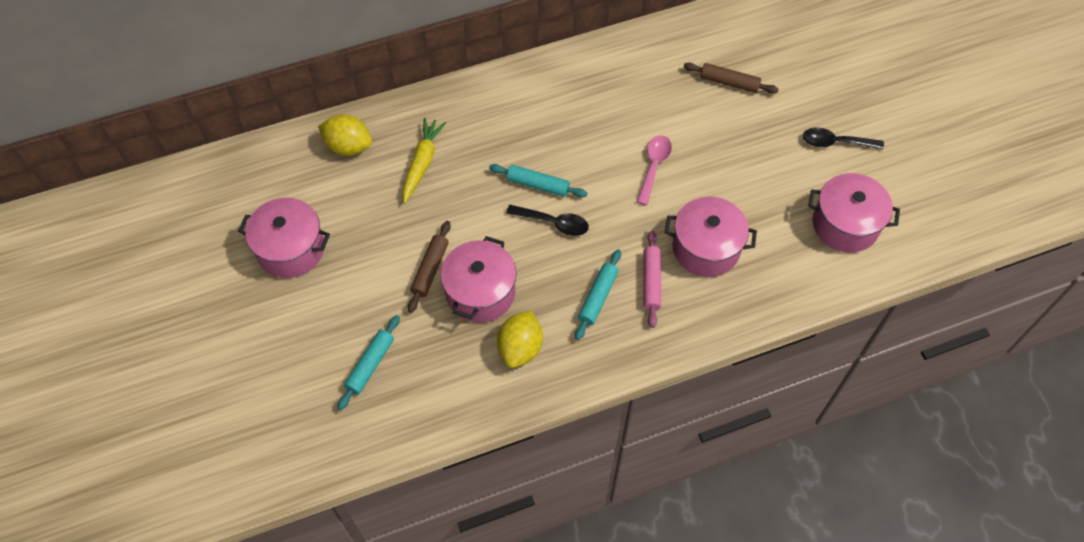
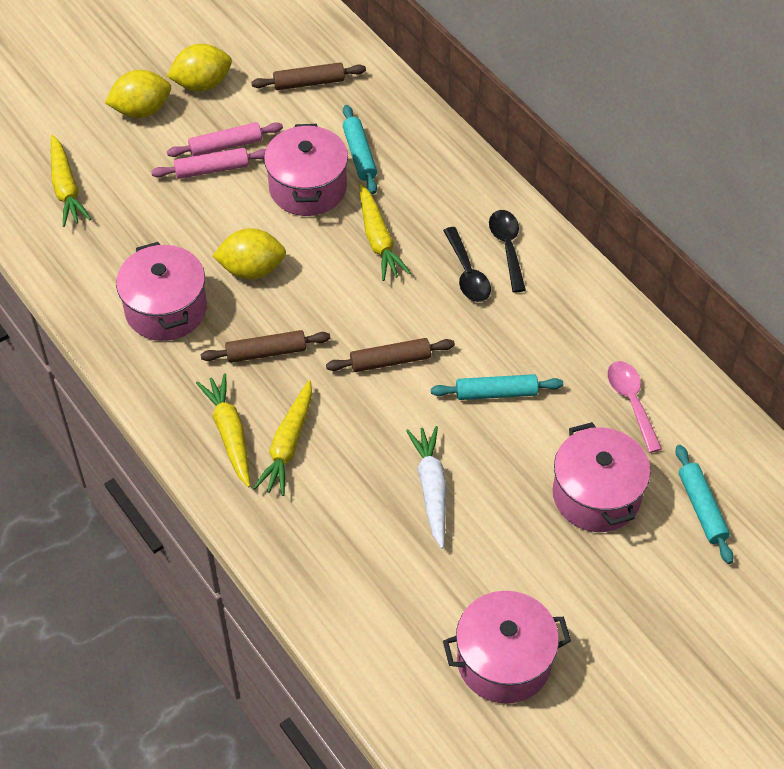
brown rolling pin: [408,221,451,313] [684,63,779,94] = 2 -> [201,330,330,363] [251,62,366,90] [326,338,455,372] = 3
pink rolling pin: [644,231,661,328] = 1 -> [151,148,266,179] [167,122,283,157] = 2
white carrot: none = 0 -> [406,426,446,549] = 1
yellow carrot: [403,118,446,203] = 1 -> [51,135,91,227] [196,373,250,487] [253,380,312,496] [359,184,411,281] = 4
yellow lemon: [318,114,372,156] [497,310,543,368] = 2 -> [105,70,171,118] [167,44,232,91] [212,228,286,279] = 3

